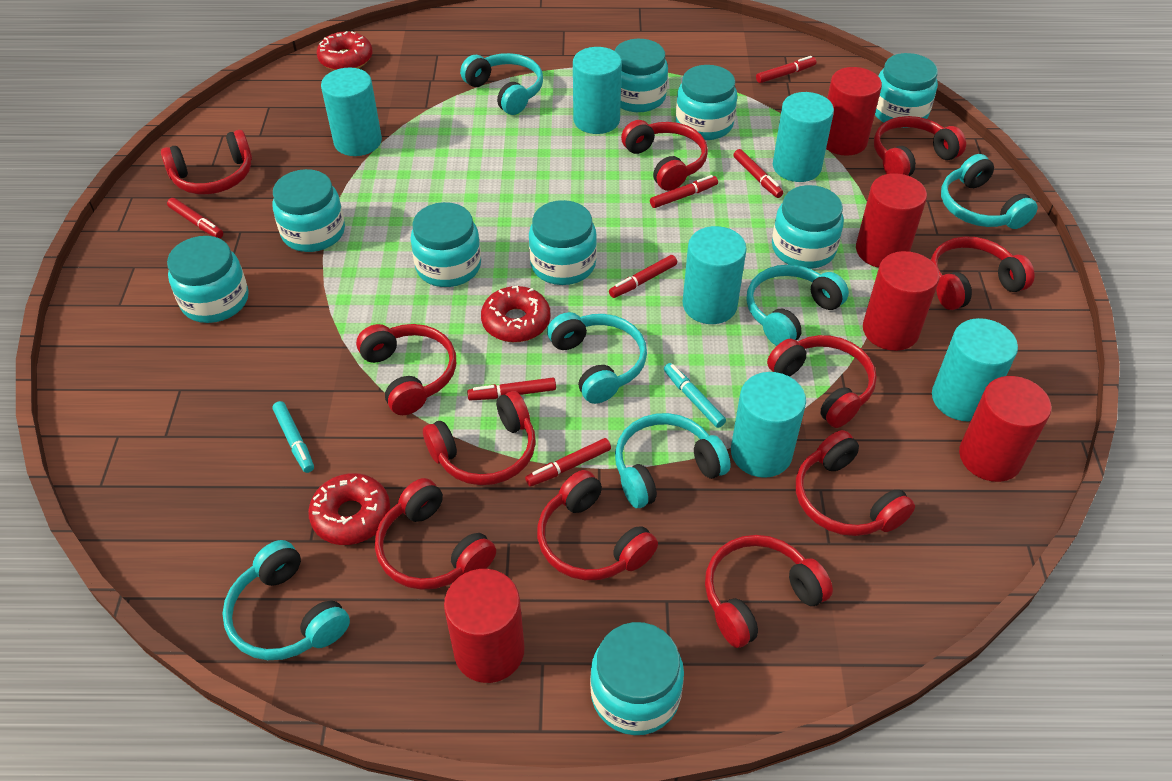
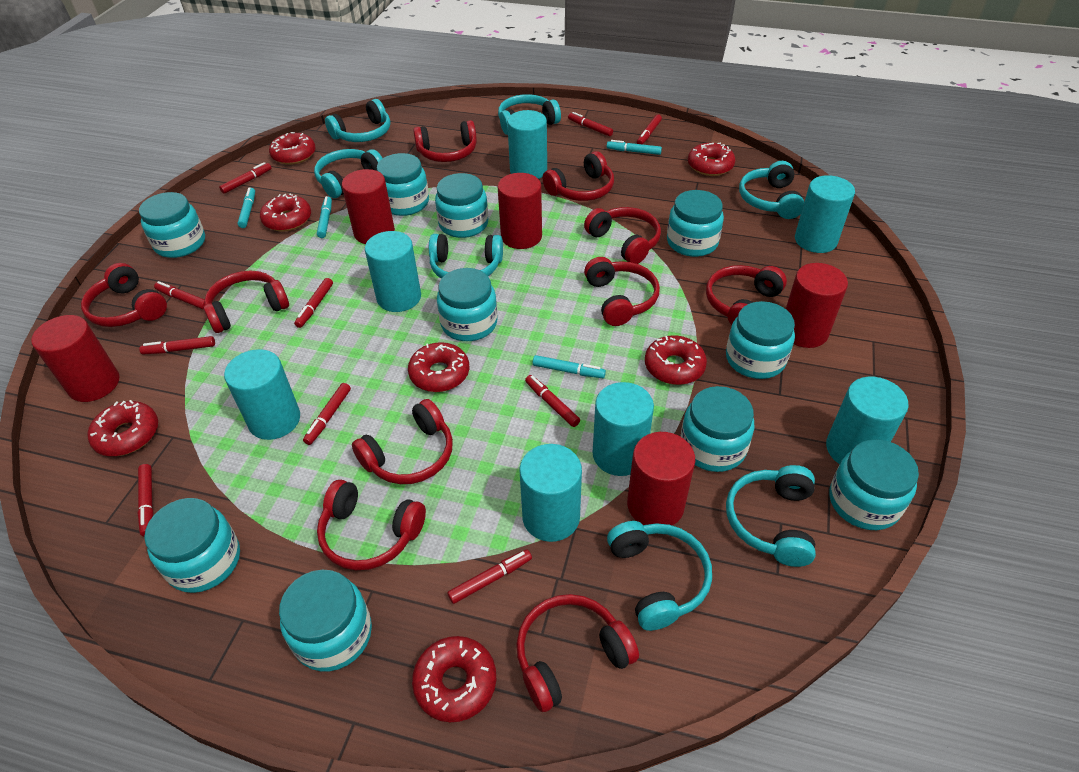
red donut: [308,473,390,545] [317,31,373,70] [481,286,551,342] = 3 -> [88,400,158,456] [260,194,311,231] [269,132,316,165] [408,342,469,392] [412,636,496,722] [645,335,707,385] [688,142,735,176] = 7
red headphones: [161,130,252,194] [356,324,456,415] [375,478,496,590] [423,391,536,485] [537,470,658,580] [621,120,708,191] [705,535,833,648] [767,335,877,428] [796,430,915,536] [874,116,966,176] [931,237,1035,310] = 11 -> [81,263,167,327] [204,271,289,333] [317,480,426,570] [352,399,453,484] [413,120,477,162] [516,594,639,712] [543,151,614,201] [584,207,661,264] [584,257,660,326] [706,265,787,325] = 10
red marker: [167,198,223,238] [467,378,556,401] [525,438,611,487] [609,255,677,298] [650,175,718,208] [733,149,783,198] [756,56,816,83] = 7 -> [137,464,154,536] [139,336,215,354] [154,281,205,310] [219,162,271,194] [294,278,333,328] [303,383,351,445] [447,550,532,604] [525,375,580,427] [568,112,613,136] [637,114,662,144] = 10
turquoise cylinder: [321,68,382,156] [573,47,622,134] [683,226,747,324] [731,372,806,478] [773,92,834,182] [932,318,1018,421] = 6 -> [224,349,300,440] [365,231,421,312] [507,110,547,179] [520,444,582,542] [593,382,654,476] [795,175,855,253] [826,377,909,464] = 7
turquoise headphones: [222,540,350,660] [460,53,543,115] [547,312,647,404] [615,413,731,508] [746,265,849,346] [941,154,1038,229] = 6 -> [314,149,383,198] [325,99,390,142] [429,234,503,279] [498,94,561,135] [607,521,712,631] [726,465,816,567] [739,161,804,219] = 7
turquoise jar: [167,236,248,323] [272,169,345,252] [410,202,481,287] [529,200,597,285] [590,622,684,735] [615,39,668,112] [676,65,737,140] [772,185,844,269] [875,53,938,128] = 9 -> [139,192,205,258] [144,498,240,593] [279,570,372,672] [377,153,429,216] [435,173,488,238] [437,268,498,341] [667,190,724,257] [680,386,754,472] [726,301,795,379] [829,439,919,530] = 10
turquoise marker: [272,401,314,473] [664,363,726,428] = 2 -> [237,187,255,228] [317,196,332,238] [533,355,606,378] [607,140,662,155] = 4

